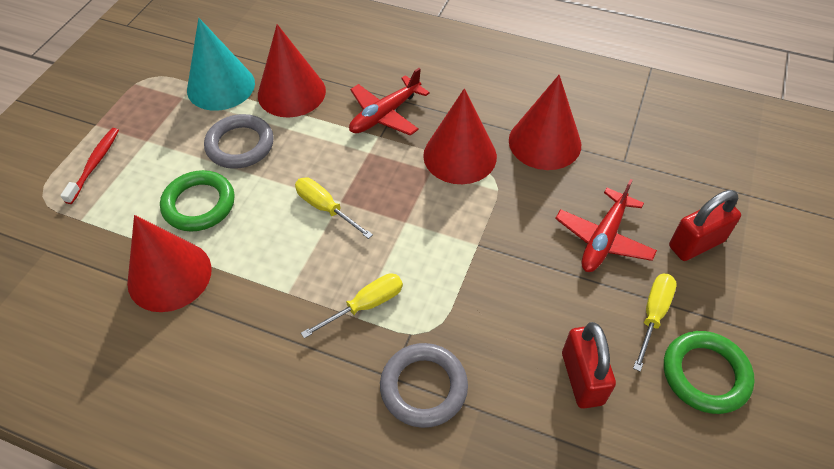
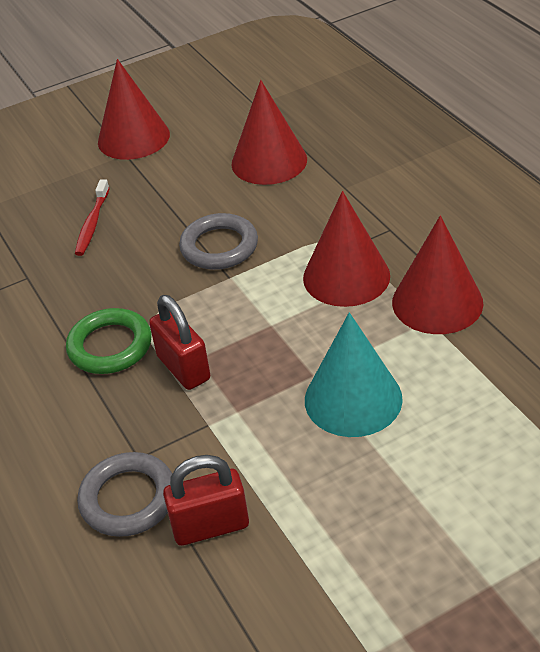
green ring: [160,170,234,231] [664,331,755,414] = 2 -> [66,308,152,374] = 1
red plane: [349,68,430,136] [555,179,657,272] = 2 -> none = 0
yellow screwdriver: [295,177,373,239] [301,273,403,338] [633,274,677,372] = 3 -> none = 0

